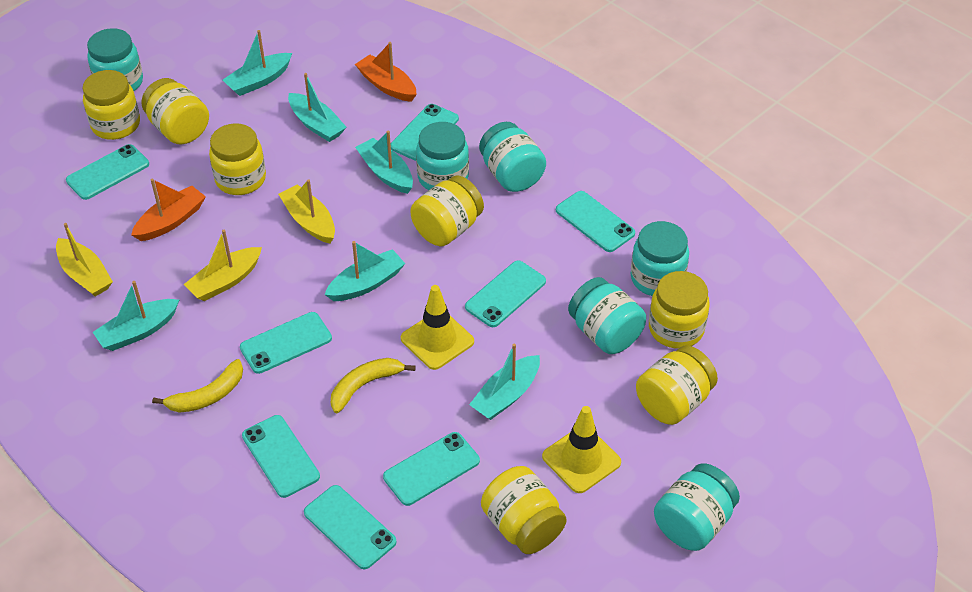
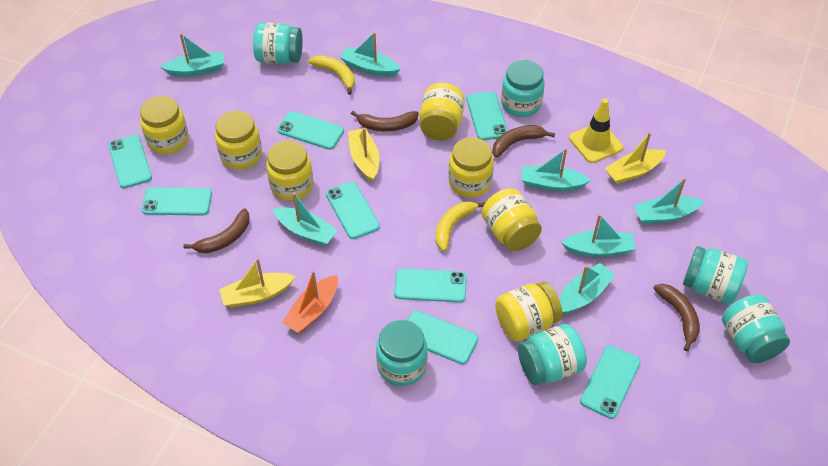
brown banana: none = 0 -> [183,208,250,253] [351,111,419,131] [492,125,555,158] [653,284,700,352] = 4
orange boat: [131,179,206,241] [355,42,417,102] = 2 -> [282,271,338,333] = 1
turquoise boat: [93,281,179,351] [223,30,292,96] [288,73,347,142] [324,241,405,301] [355,131,413,194] [469,344,540,420] = 6 -> [161,33,224,77] [273,193,338,246] [340,32,401,77] [521,148,591,191] [559,263,615,315] [561,214,635,257] [634,178,704,224] = 7
yellow traffic cone: [401,285,474,370] [542,406,621,493] = 2 -> [569,99,623,163] = 1

